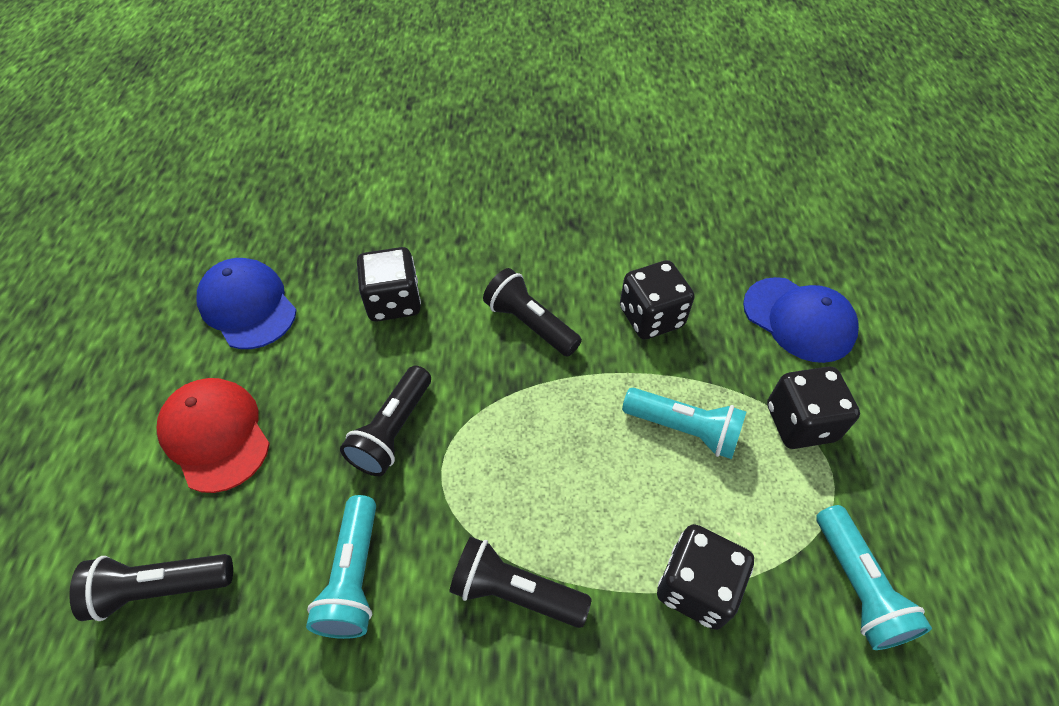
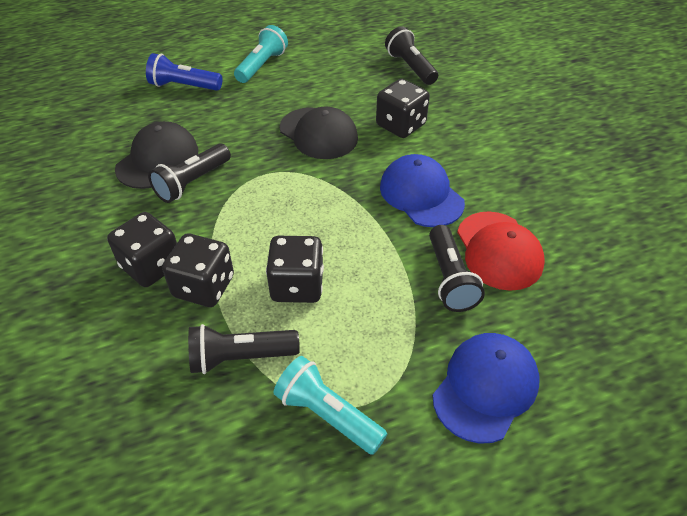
black cap: none = 0 -> [115,121,198,189] [279,107,358,159] = 2
blue flashlight: none = 0 -> [146,53,222,91] = 1
turquoise flashlight: [306,495,376,639] [622,387,746,459] [817,505,932,650] = 3 -> [234,25,288,83] [273,356,387,455] = 2

